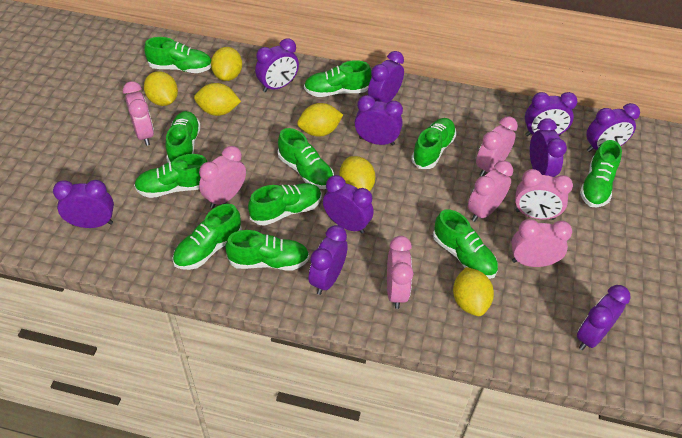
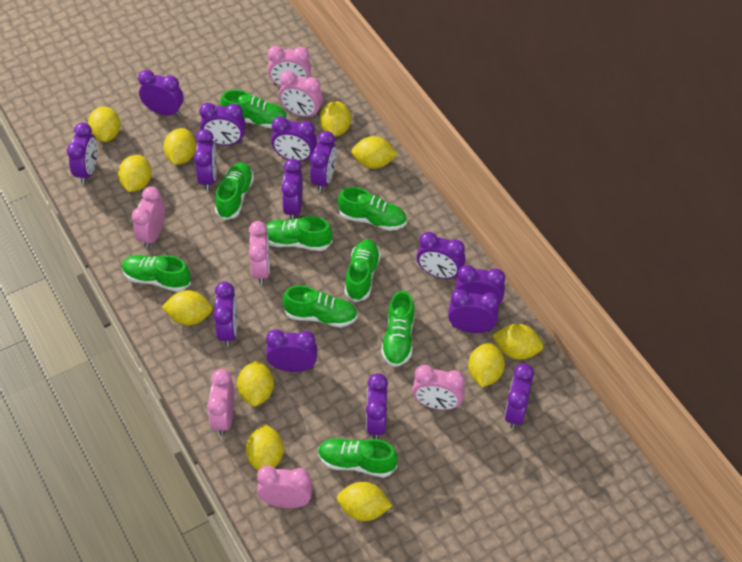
green shoe: [134,154,208,198] [145,37,211,73] [165,111,201,162] [172,204,242,270] [225,230,309,270] [248,183,321,226] [278,128,334,189] [304,60,372,97] [411,118,456,169] [433,209,498,279] [580,140,622,207] = 11 -> [122,255,191,292] [215,163,254,220] [220,90,287,128] [265,216,332,251] [283,285,358,328] [318,438,398,478] [338,187,407,231] [344,239,381,302] [381,291,415,367] = 9
purple clock: [53,180,114,228] [255,38,299,92] [308,225,348,295] [323,175,374,234] [355,95,403,146] [368,51,404,103] [525,92,578,136] [530,118,567,177] [577,285,630,350] [586,103,640,152] = 10 -> [67,123,97,184] [138,70,184,116] [194,129,217,191] [199,103,246,145] [213,281,238,347] [266,329,317,372] [271,116,317,161] [281,159,303,220] [310,131,337,192] [366,373,388,439] [417,232,466,279] [448,289,499,333] [455,265,505,304] [505,363,534,429] = 14
yellow lemon: [144,71,178,106] [194,83,241,116] [211,47,242,81] [297,103,343,137] [340,156,375,191] [453,267,494,316] = 6 -> [88,106,120,142] [118,155,152,192] [162,290,213,325] [164,128,196,165] [237,360,274,407] [246,424,284,471] [320,101,351,137] [337,482,392,521] [351,136,398,169] [468,342,505,387] [492,324,543,360] = 11

